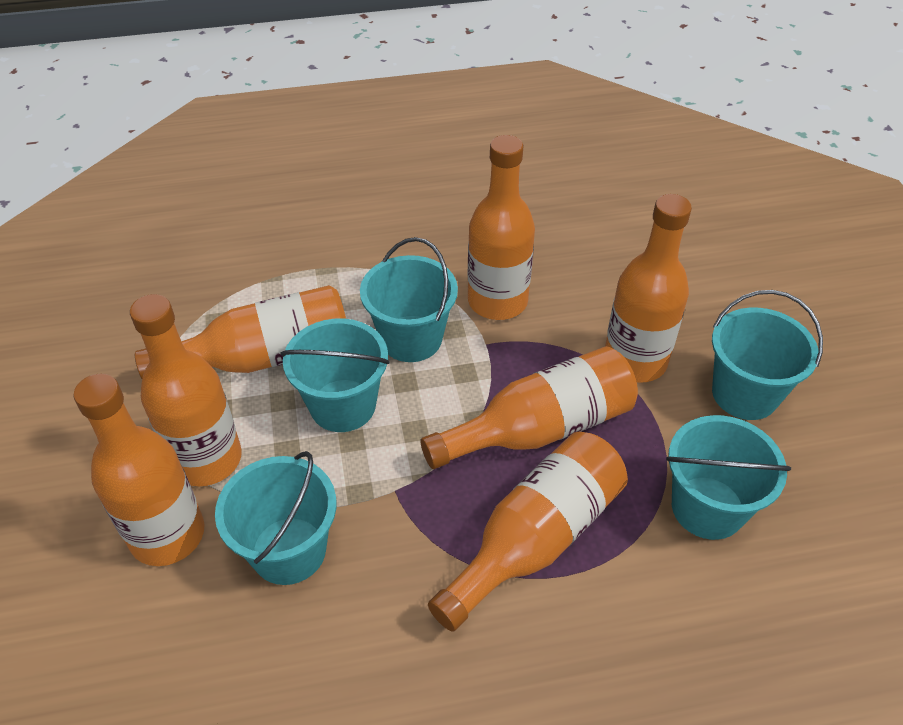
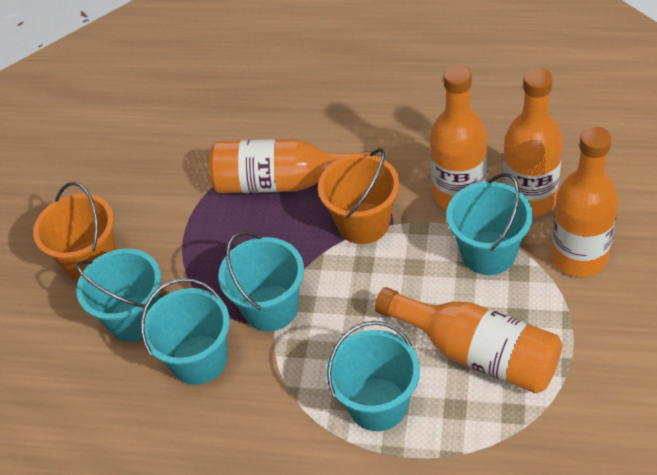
orange bottle: [74,374,205,566] [130,294,242,486] [135,285,346,379] [420,346,638,469] [428,432,628,632] [468,135,535,320] [605,194,692,383] = 7 -> [209,139,375,193] [375,287,562,394] [430,65,487,210] [503,68,563,217] [551,126,619,277] = 5
orange bucket: none = 0 -> [33,182,116,281] [318,148,400,244] = 2

